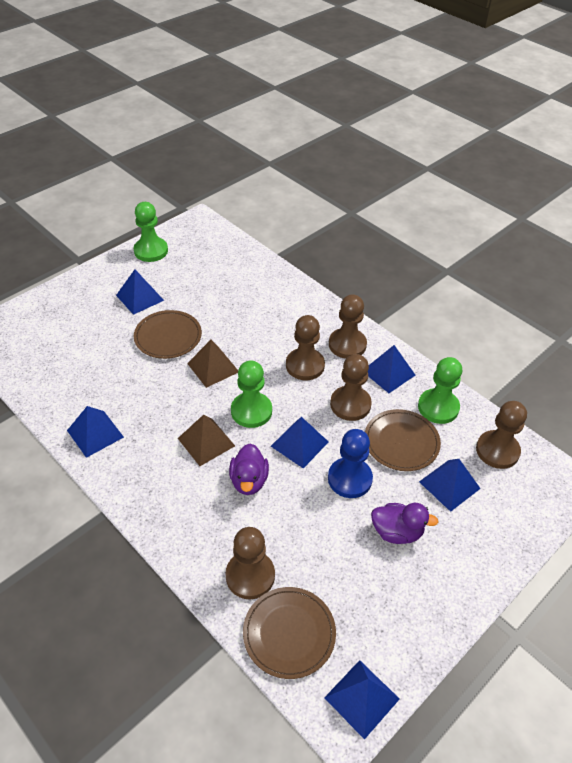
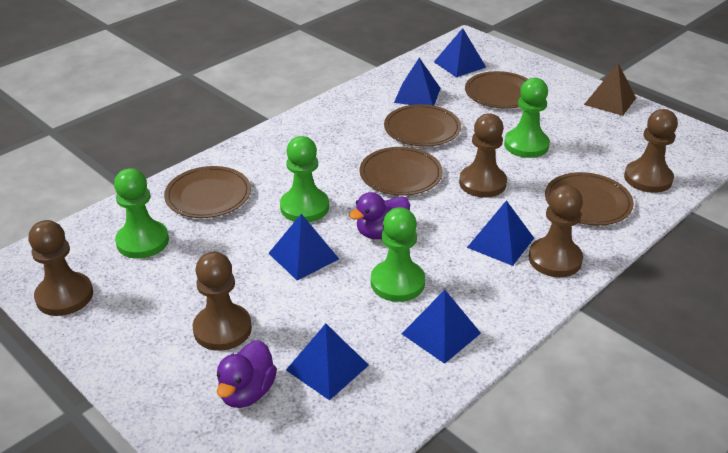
blue pawn: [328,429,373,498] = 1 -> none = 0
brown plate: [134,310,202,359] [243,587,336,679] [365,409,441,471] = 3 -> [164,166,251,218] [360,147,443,196] [384,104,461,147] [465,71,528,109] [545,172,634,226] = 5
brown pyramid: [178,415,235,466] [187,340,238,388] = 2 -> [584,64,636,116] = 1
green pawn: [134,202,168,262] [231,360,272,428] [418,357,462,424] = 3 -> [114,168,169,259] [280,136,329,222] [371,207,425,302] [504,78,550,158] = 4

